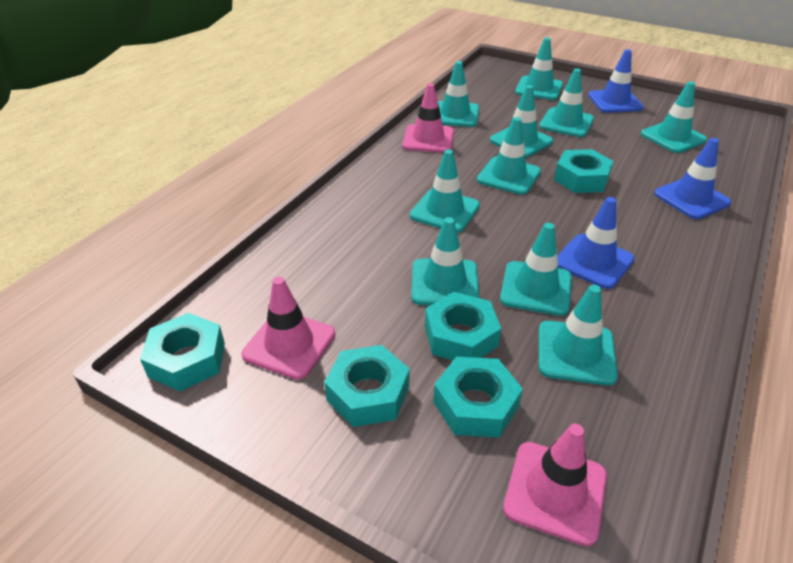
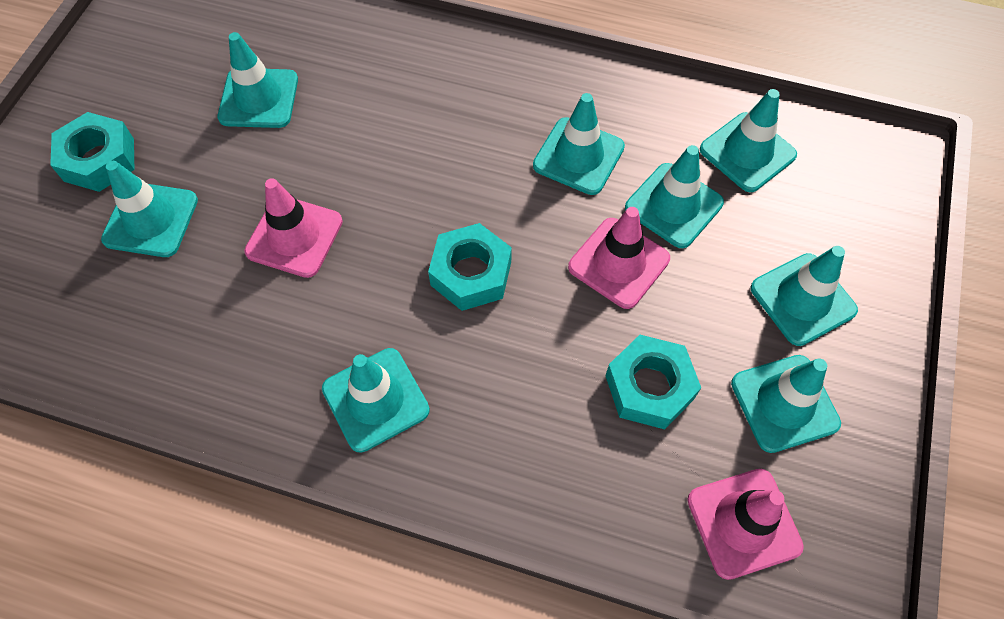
blue traffic cone: [557,197,634,289] [588,49,644,113] [654,138,731,219] = 3 -> none = 0
turquoise nut: [140,313,225,391] [324,345,410,427] [425,292,501,360] [433,357,523,438] [554,149,614,193] = 5 -> [50,112,134,192] [428,223,512,311] [605,335,701,429] = 3
turquoise traffic cone: [410,149,480,233] [411,217,479,305] [438,61,479,127] [477,117,541,195] [490,85,553,157] [500,223,572,316] [515,38,563,100] [539,69,594,137] [539,285,618,385] [641,82,707,153] = 10 -> [101,161,198,257] [218,32,298,128] [322,348,430,452] [533,93,625,195] [625,145,724,248] [700,89,797,192] [731,355,841,453] [751,246,858,346] = 8

